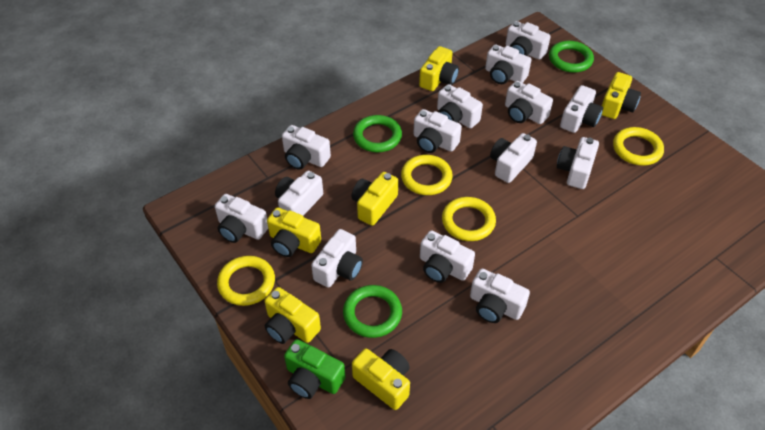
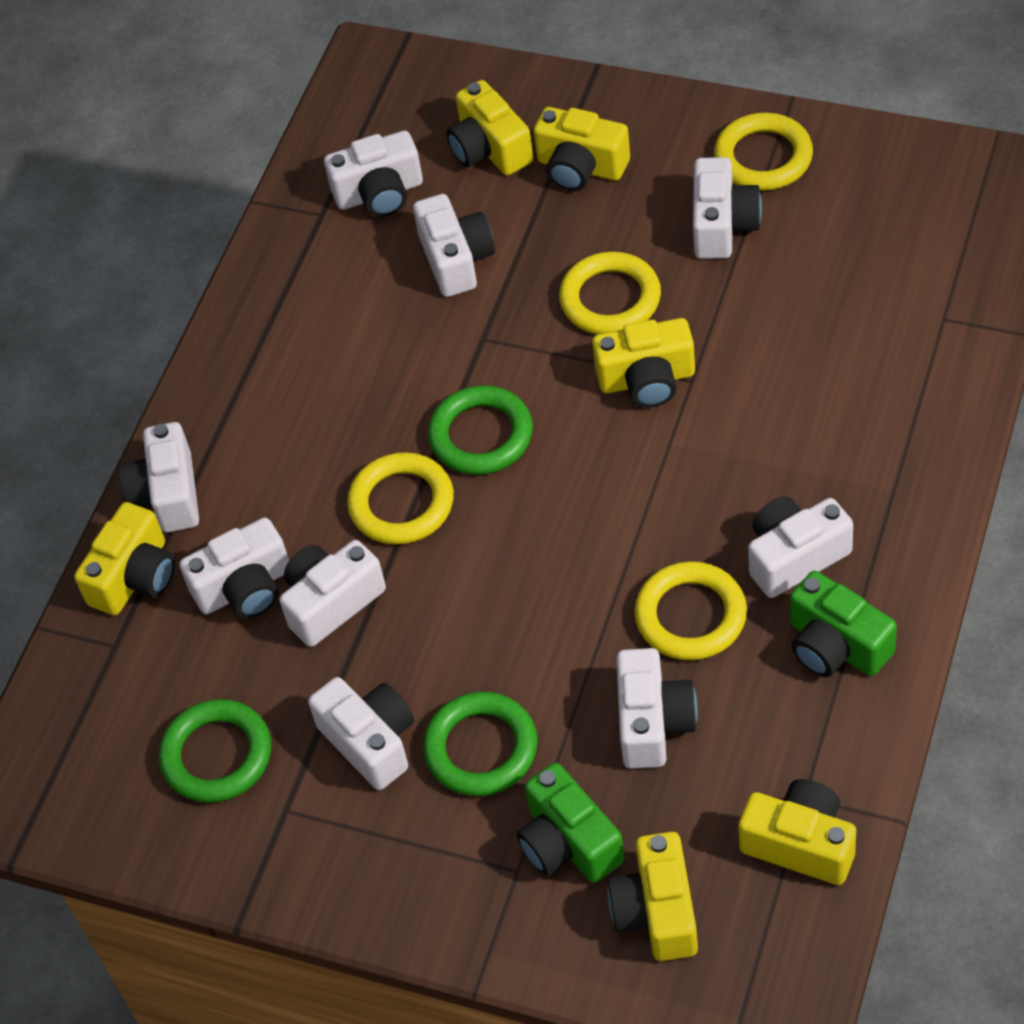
green camera: [284,339,346,399] = 1 -> [516,763,625,883] [790,571,897,677] = 2
white camera: [215,194,268,243] [275,171,323,216] [282,125,331,170] [311,229,363,288] [413,109,462,153] [420,230,475,283] [437,84,483,128] [470,269,530,323] [485,45,531,84] [490,133,537,183] [505,81,553,124] [506,21,551,60] [557,137,599,189] [560,85,603,133] = 14 -> [118,422,199,533] [179,517,289,618] [279,540,386,647] [308,677,414,790] [324,130,423,217] [413,194,495,297] [616,648,698,769] [693,157,762,259] [748,497,853,598] = 9

